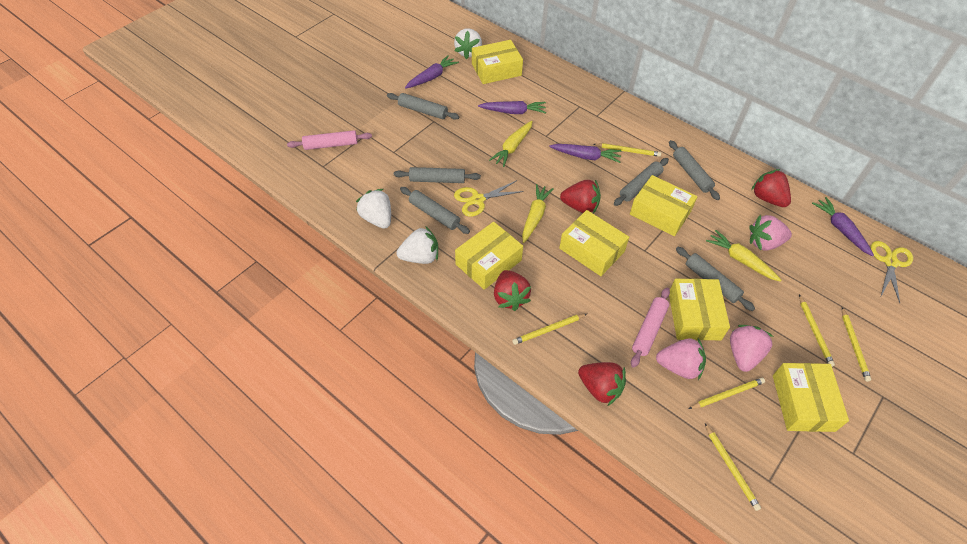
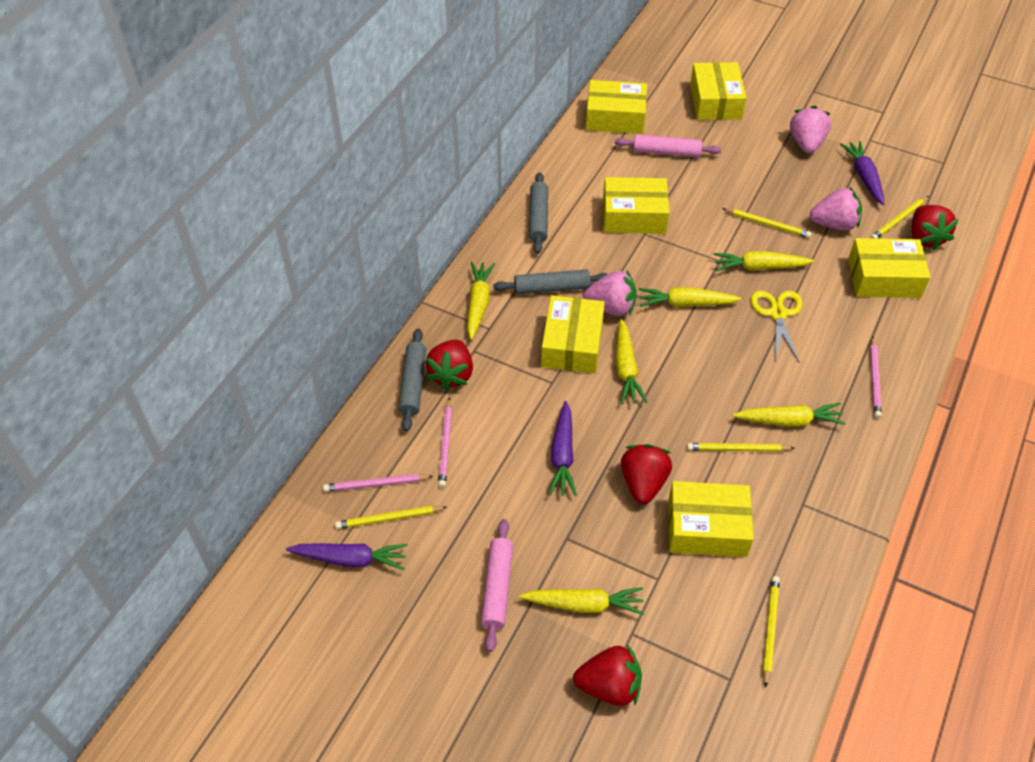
grey rolling pin: [387,93,459,119] [394,167,481,183] [400,187,470,234] [614,158,669,206] [669,140,720,200] [676,247,755,311] = 6 -> [398,328,426,432] [493,269,607,295] [529,172,548,254] = 3
pink pencil: none = 0 -> [323,474,433,492] [438,397,452,488] [870,337,882,418] = 3
purple carrot: [405,55,459,89] [478,101,546,114] [549,144,621,163] [812,197,874,256] = 4 -> [286,543,408,570] [548,401,577,496] [840,141,885,205] = 3
white strawberry: [356,189,391,229] [396,226,438,264] [454,28,482,59] = 3 -> none = 0
yellow carrot: [489,121,533,167] [522,184,554,243] [706,230,782,282] = 3 -> [467,262,495,340] [519,587,644,615] [615,319,647,404] [639,287,742,307] [713,251,814,271] [732,403,846,427] = 6
yellow pencil: [512,314,586,345] [593,143,661,157] [689,378,765,409] [705,424,761,511] [799,295,835,367] [842,307,871,382] = 6 -> [335,506,447,529] [687,443,795,452] [722,208,812,238] [763,576,780,687] [871,196,929,238] = 5
yellow scissors: [454,180,524,217] [871,241,913,303] = 2 -> [750,291,802,362] = 1

